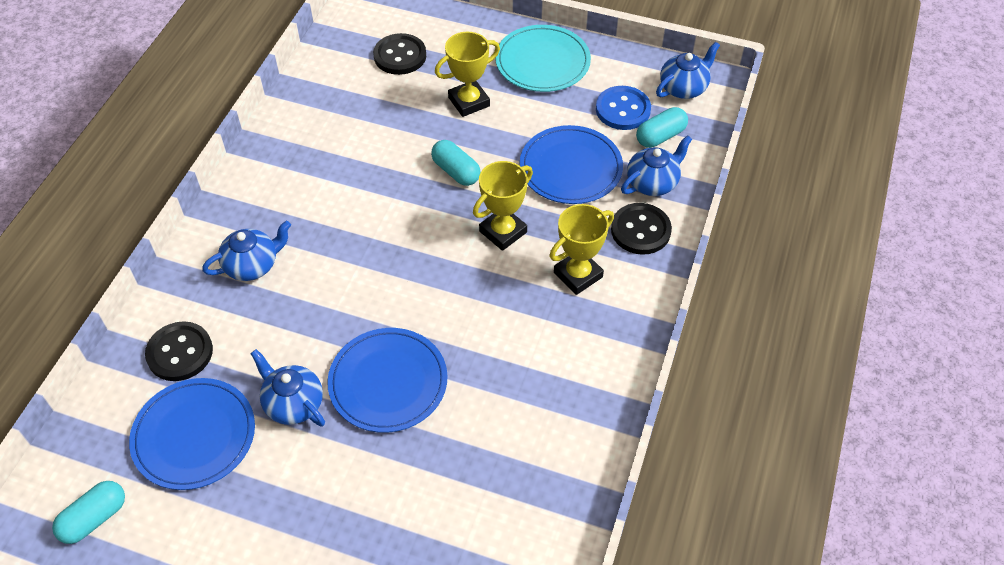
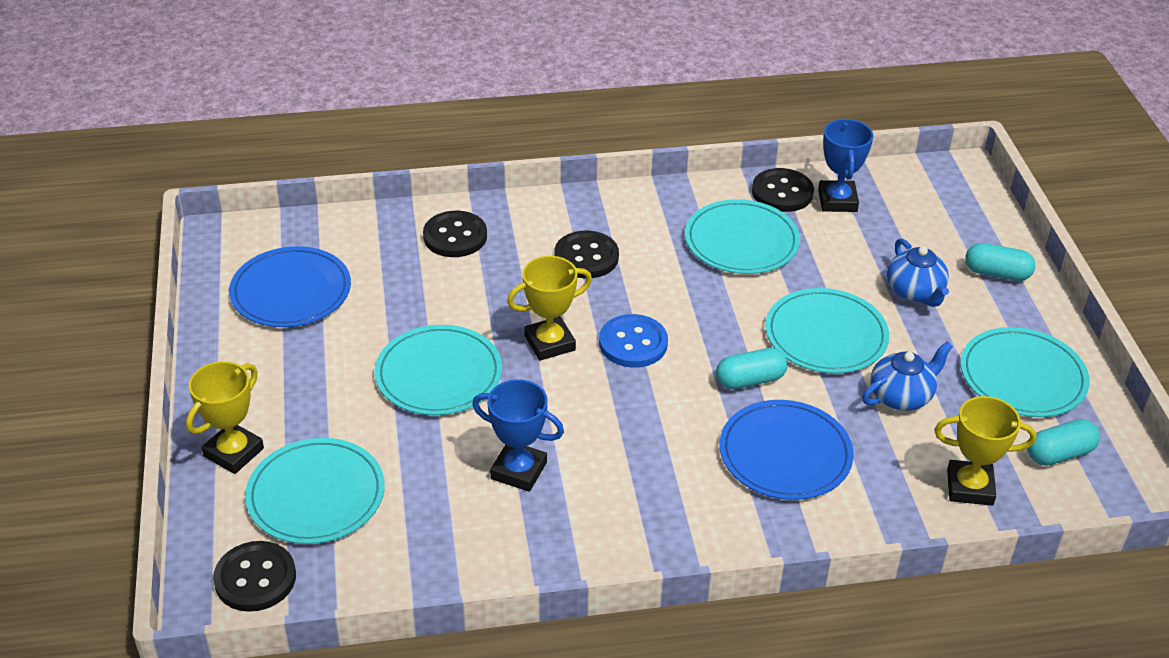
black button: [145,321,213,381] [373,33,426,75] [611,203,672,255] = 3 -> [213,541,296,612] [423,211,487,257] [554,231,619,278] [752,168,814,212] = 4
blue plate: [129,378,255,490] [327,328,448,433] [520,125,623,204] = 3 -> [229,246,351,327] [720,400,854,500] = 2
blue teapot: [202,221,291,281] [250,349,325,427] [621,135,692,196] [656,42,720,99] = 4 -> [862,341,953,411] [887,238,949,307] = 2
blue trophy: none = 0 -> [472,379,564,492] [818,118,873,212] = 2
turquoise plate: [495,25,591,92] = 1 -> [245,438,385,544] [375,325,502,415] [685,199,800,274] [765,288,889,374] [960,327,1090,417] = 5

